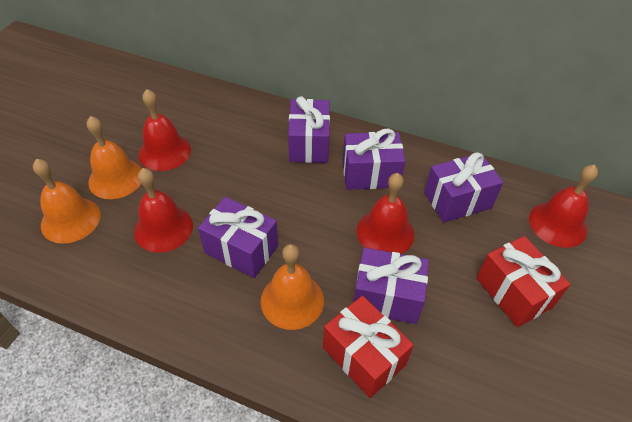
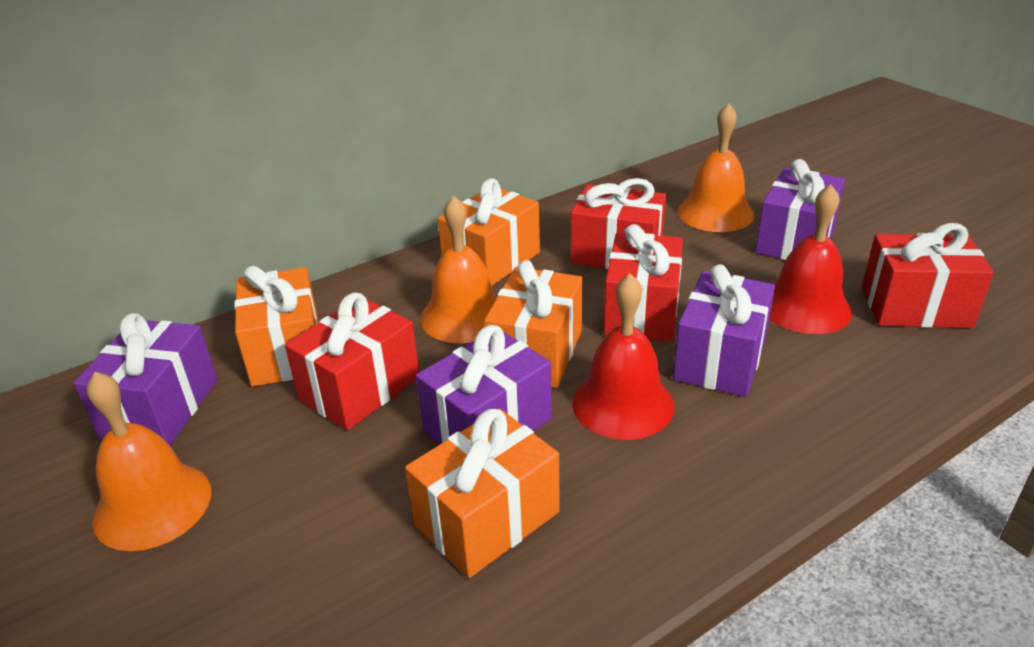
orange gift: none = 0 -> [234,265,319,387] [405,408,560,578] [438,178,540,286] [484,260,582,388] = 4
purple gift: [198,197,278,278] [288,96,330,163] [343,129,405,190] [354,247,429,324] [424,152,503,223] = 5 -> [74,313,218,446] [416,325,552,445] [673,264,775,397] [755,159,845,260] = 4
red bell: [134,168,193,253] [139,89,191,171] [357,173,414,254] [529,165,598,248] = 4 -> [572,273,675,440] [769,184,852,334] = 2
red gift: [323,296,414,398] [476,236,571,327] = 2 -> [285,293,419,430] [570,178,666,269] [604,224,683,342] [862,223,994,328] = 4

